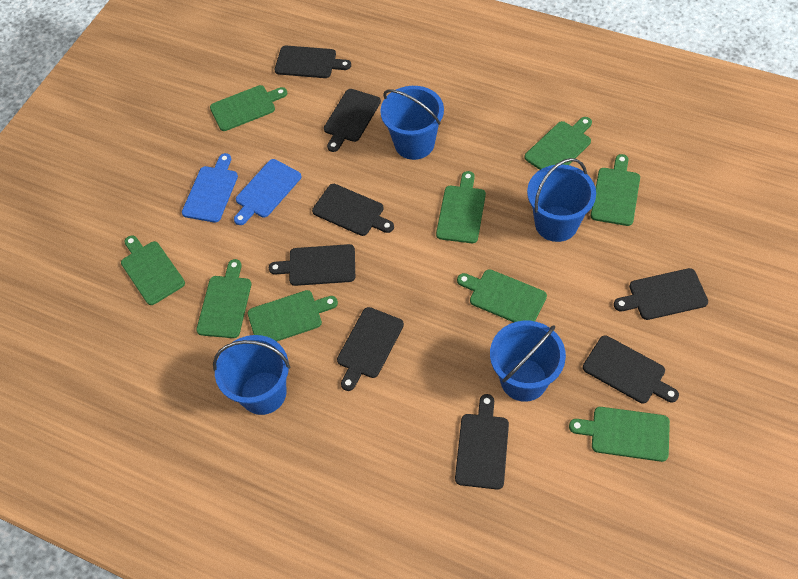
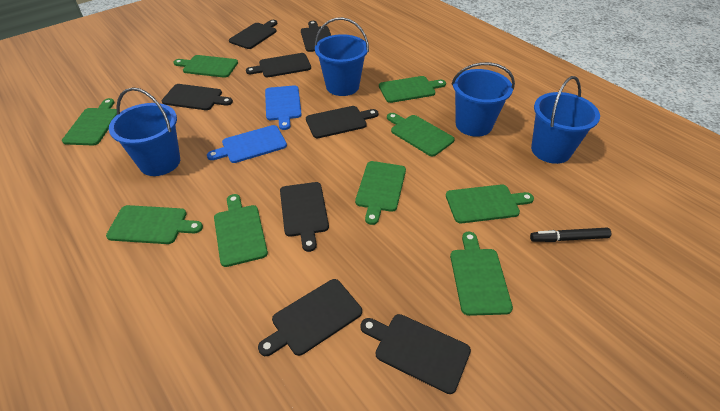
black marker: none = 0 -> [530,227,611,242] = 1

